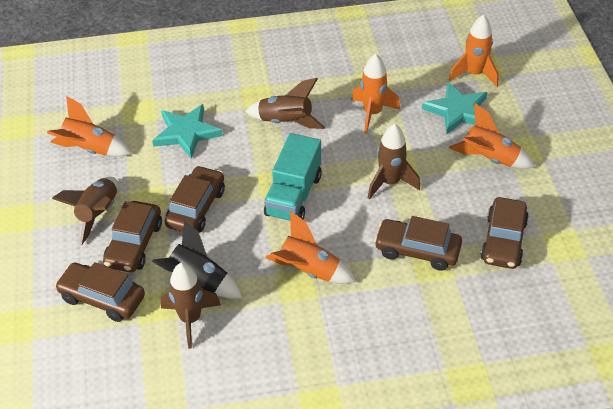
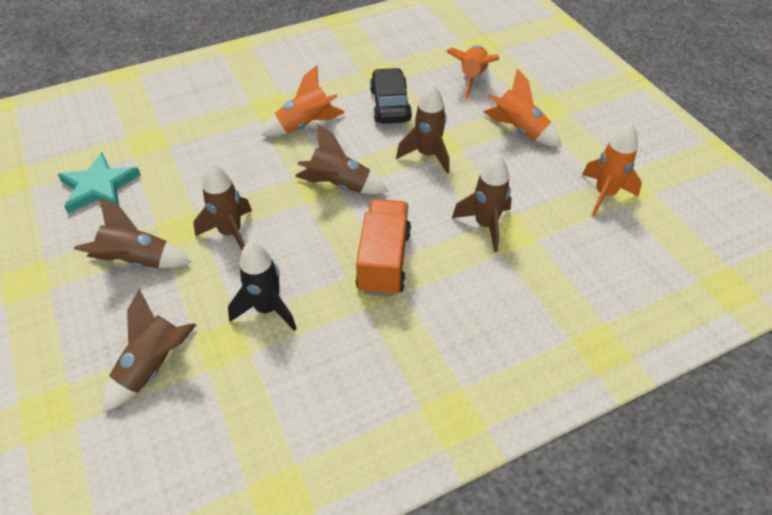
black car: none = 0 -> [370,68,412,124] = 1
brown car: [55,262,145,322] [103,201,162,272] [165,165,225,233] [374,216,462,271] [480,197,529,269] = 5 -> none = 0
brown rocket: [52,177,118,245] [161,263,221,349] [245,78,325,129] [368,123,420,199] = 4 -> [74,198,191,268] [103,289,196,412] [193,162,252,250] [295,124,388,194] [396,83,450,174] [452,154,512,252] = 6
orange rocket: [47,96,132,157] [265,211,356,284] [351,54,401,133] [449,14,499,87] [449,103,535,169] = 5 -> [261,65,345,137] [446,45,499,99] [483,68,561,147] [582,123,642,216] = 4
orange truck: none = 0 -> [355,199,411,296] = 1
turquoise star: [152,104,223,159] [422,82,488,135] = 2 -> [57,152,141,214] = 1
turquoise truck: [264,133,322,221] = 1 -> none = 0

